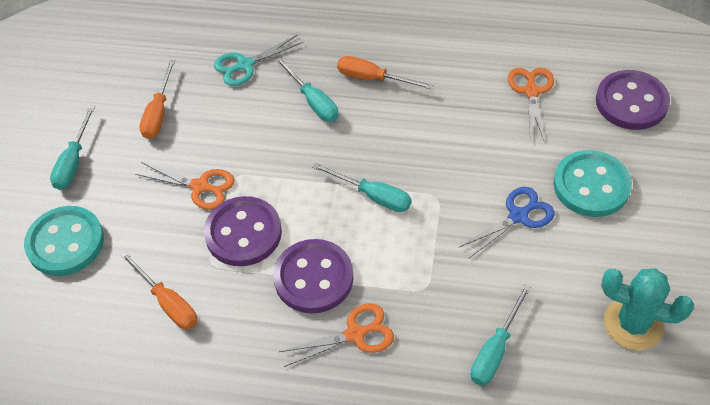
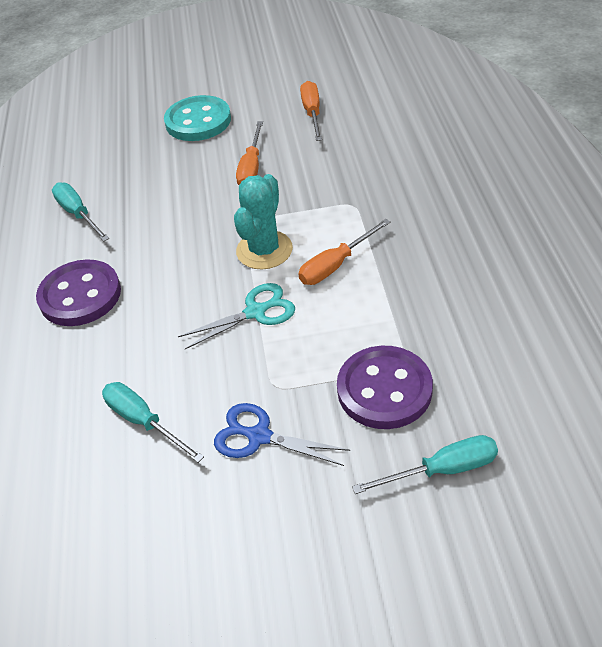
orange scissors: [135,162,234,210] [279,303,394,367] [508,68,554,142] = 3 -> none = 0
purple button: [204,196,282,266] [273,239,354,314] [596,70,670,130] = 3 -> [36,259,121,326] [337,346,433,429] = 2
turquoise button: [24,206,104,276] [553,150,632,217] = 2 -> [164,95,231,141] = 1
turquoise screwdriver: [50,105,95,190] [276,57,339,122] [312,163,411,212] [471,284,531,386] = 4 -> [52,182,109,242] [102,382,204,463] [352,435,498,494] = 3

